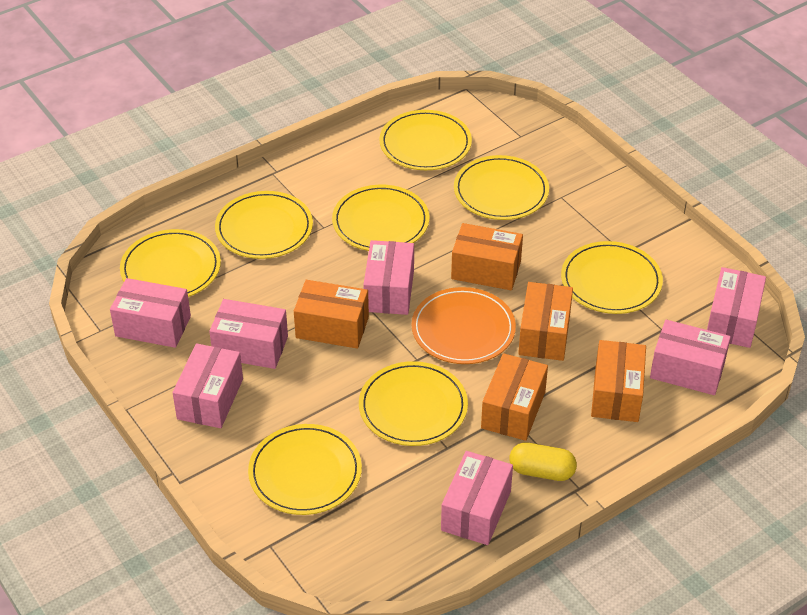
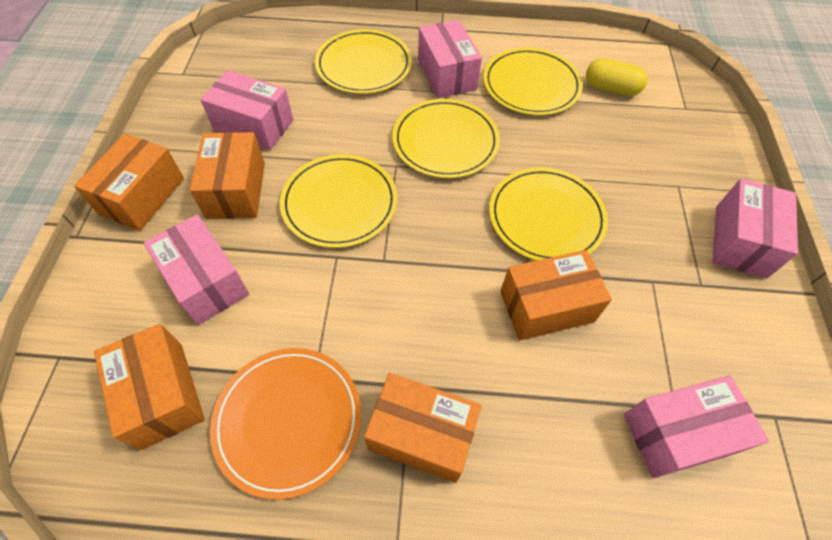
pink box: [110,278,191,348] [172,343,243,428] [209,299,288,369] [363,240,414,315] [441,451,513,545] [650,320,731,395] [707,267,766,348] = 7 -> [144,215,249,325] [200,70,293,150] [418,20,482,98] [623,375,769,478] [712,179,798,278] = 5
yellow plate: [120,229,221,297] [215,191,313,259] [248,424,362,515] [332,185,429,251] [359,361,468,446] [379,110,472,170] [454,155,549,220] [561,241,663,314] = 8 -> [280,154,397,248] [315,29,412,94] [392,99,500,178] [483,48,583,116] [489,167,608,261] = 5

